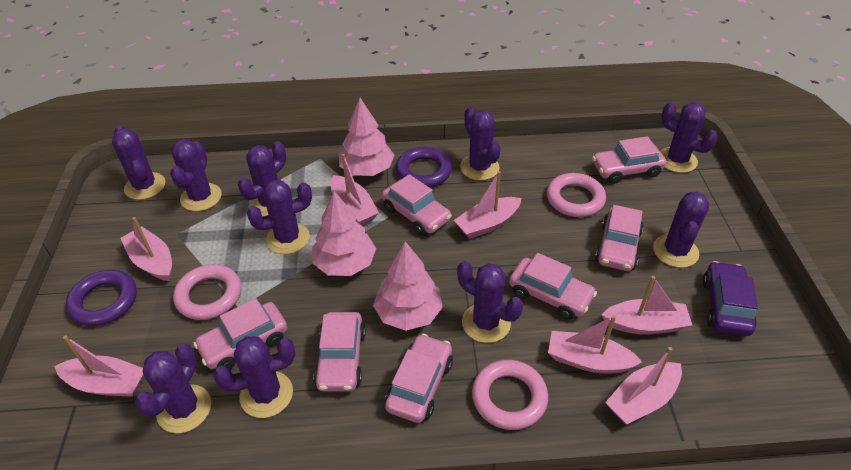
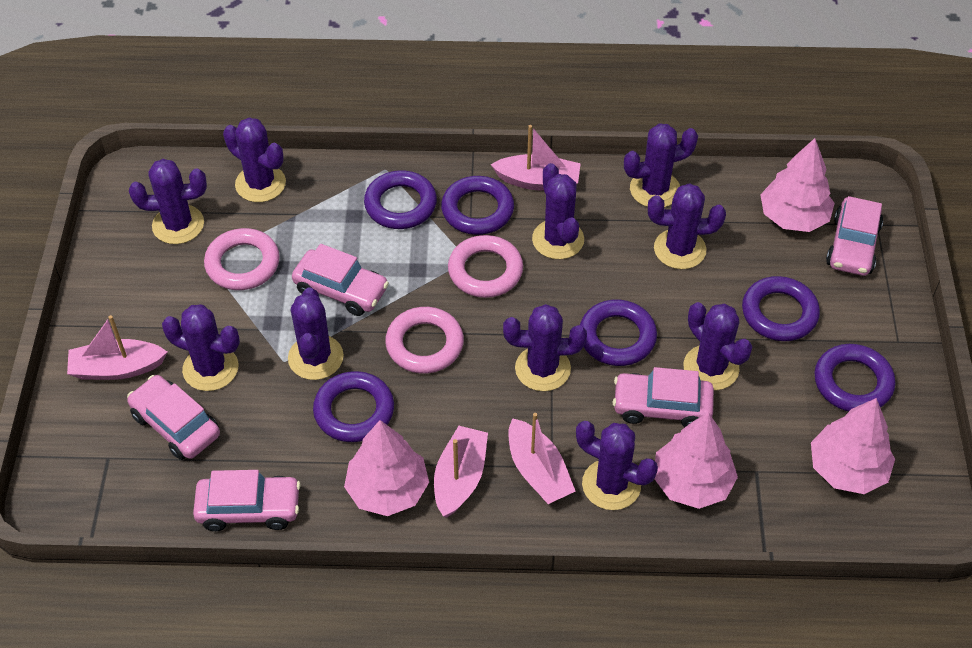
pink boat: [54,335,143,397] [121,217,172,281] [331,154,379,226] [454,171,521,239] [548,315,642,373] [601,276,692,335] [605,347,682,424] = 7 -> [67,315,167,380] [434,426,488,518] [491,125,581,191] [508,413,576,504] = 4
pink car: [193,298,288,369] [314,312,366,392] [382,174,452,235] [385,334,453,423] [509,253,597,320] [592,136,666,184] [595,205,644,271] = 7 -> [127,375,220,460] [193,470,301,531] [292,244,389,316] [613,367,714,427] [826,196,883,276] = 5
pink tree: [312,191,376,276] [339,98,394,176] [373,242,443,331] = 3 -> [344,420,429,516] [654,412,738,509] [760,138,835,232] [811,398,895,494] = 4
purple car: [703,261,758,336] = 1 -> none = 0
purple ring: [66,270,137,326] [396,147,452,187] = 2 -> [313,371,394,442] [364,170,437,229] [441,176,514,235] [580,300,657,366] [742,276,820,341] [814,344,895,412] = 6

